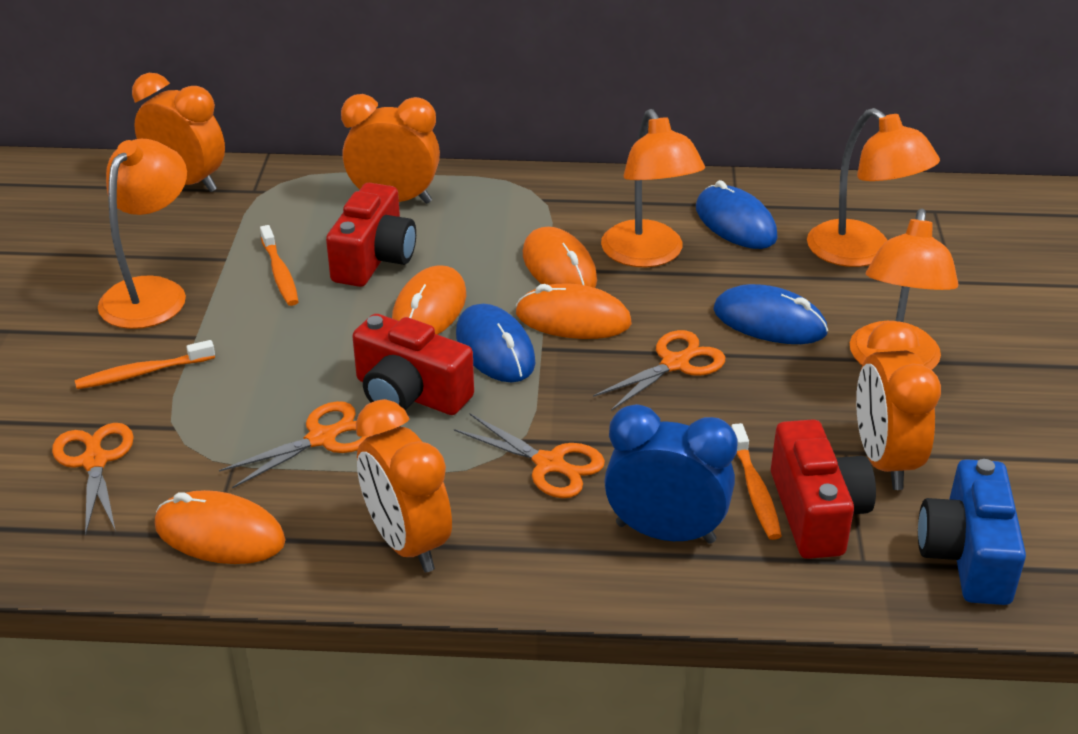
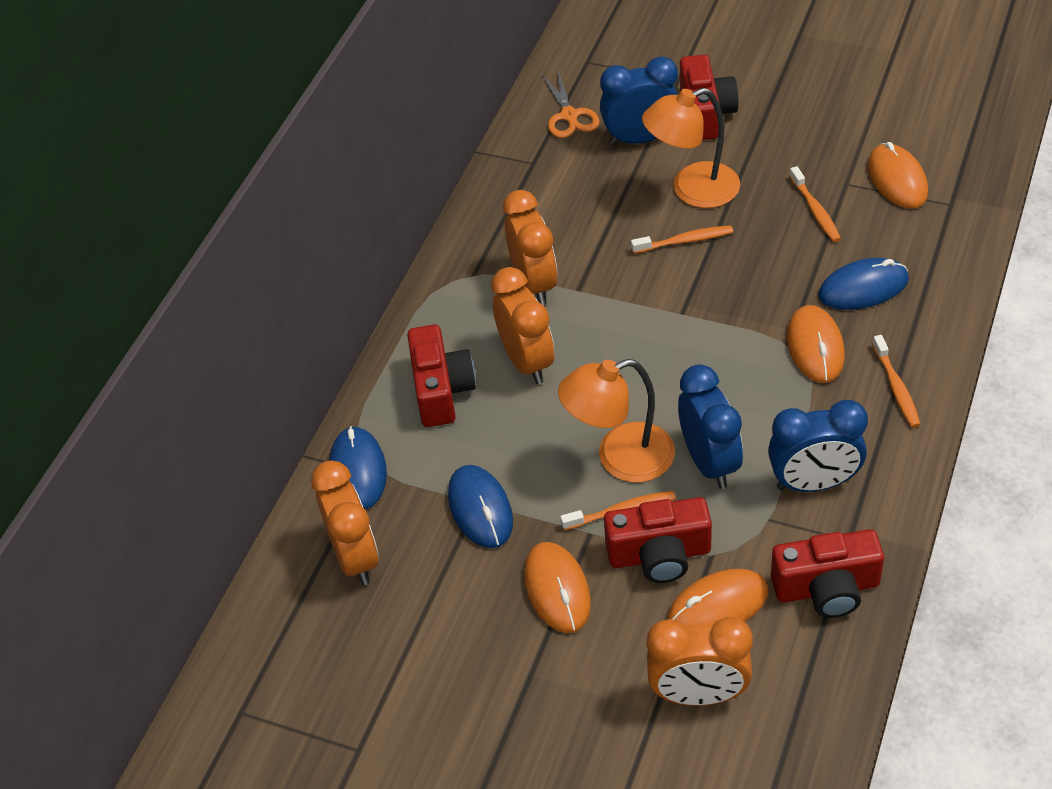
blue camera: [918,459,1026,605] = 1 -> none = 0
blue clock: [604,404,737,544] = 1 -> [600,56,678,146] [678,364,743,489] [768,400,868,492] = 3
orange lamp: [98,139,187,329] [601,109,705,267] [807,108,940,267] [850,209,958,370] = 4 -> [558,359,675,482] [642,88,740,208] = 2
orange scissors: [52,423,134,536] [219,401,373,489] [454,414,605,498] [593,330,725,411] = 4 -> [542,70,600,138] = 1
orange toothbrush: [75,340,215,389] [260,225,299,306] [731,423,782,540] = 3 -> [560,491,676,530] [631,225,733,254] [790,166,841,242] [872,335,921,428] = 4
red camera: [326,183,416,287] [352,314,474,415] [771,419,876,559] = 3 -> [407,325,476,427] [604,497,712,583] [680,55,739,140] [771,529,884,618] = 4

